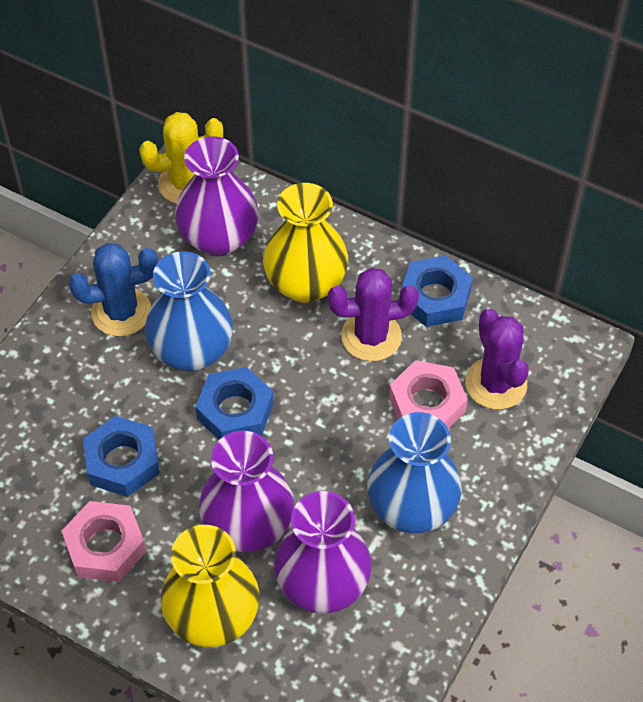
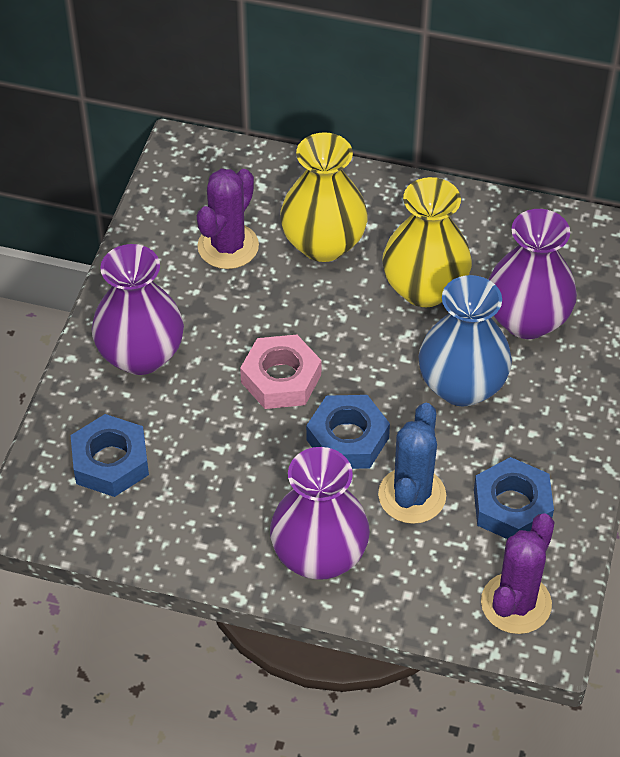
blue vase: [145,251,233,372] [367,412,462,533] = 2 -> [418,275,512,407] = 1
pink nut: [62,501,146,582] [389,360,468,429] = 2 -> [240,335,321,409] = 1
yellow cactus: [139,112,223,204] = 1 -> none = 0

